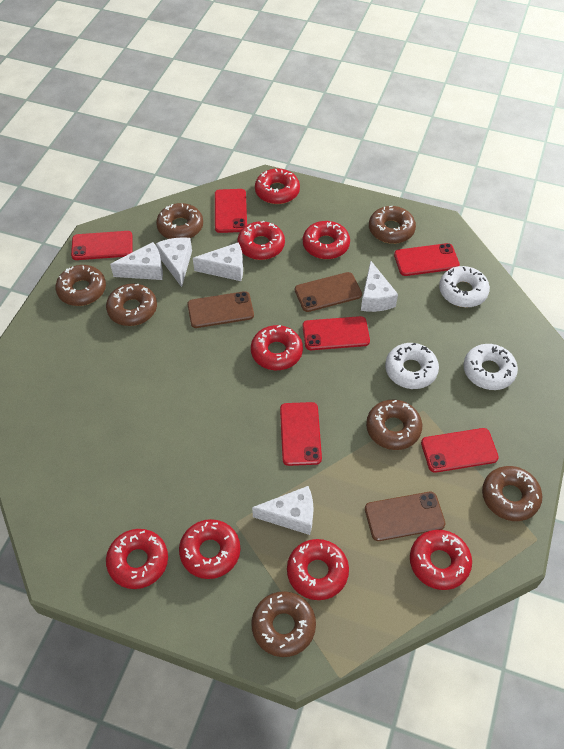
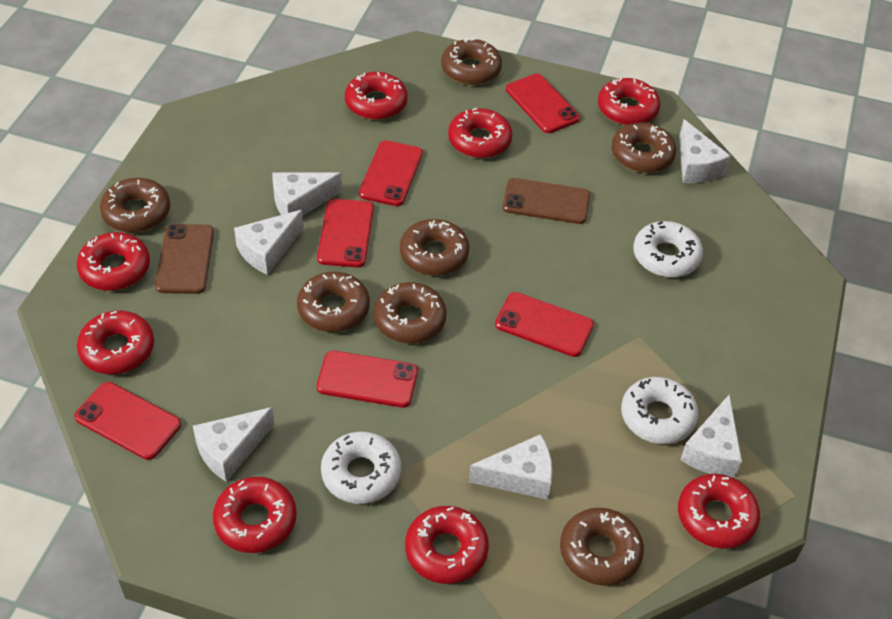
brown phone: [187,291,254,328] [295,272,362,312] [365,492,445,541] = 3 -> [155,224,214,294] [503,178,590,224] = 2
white cheese: [110,242,163,280] [156,237,192,287] [193,243,243,281] [252,486,314,535] [361,261,398,312] = 5 -> [193,407,275,482] [234,210,304,275] [272,172,342,215] [469,434,553,500] [679,119,731,183] [680,395,742,477] = 6

